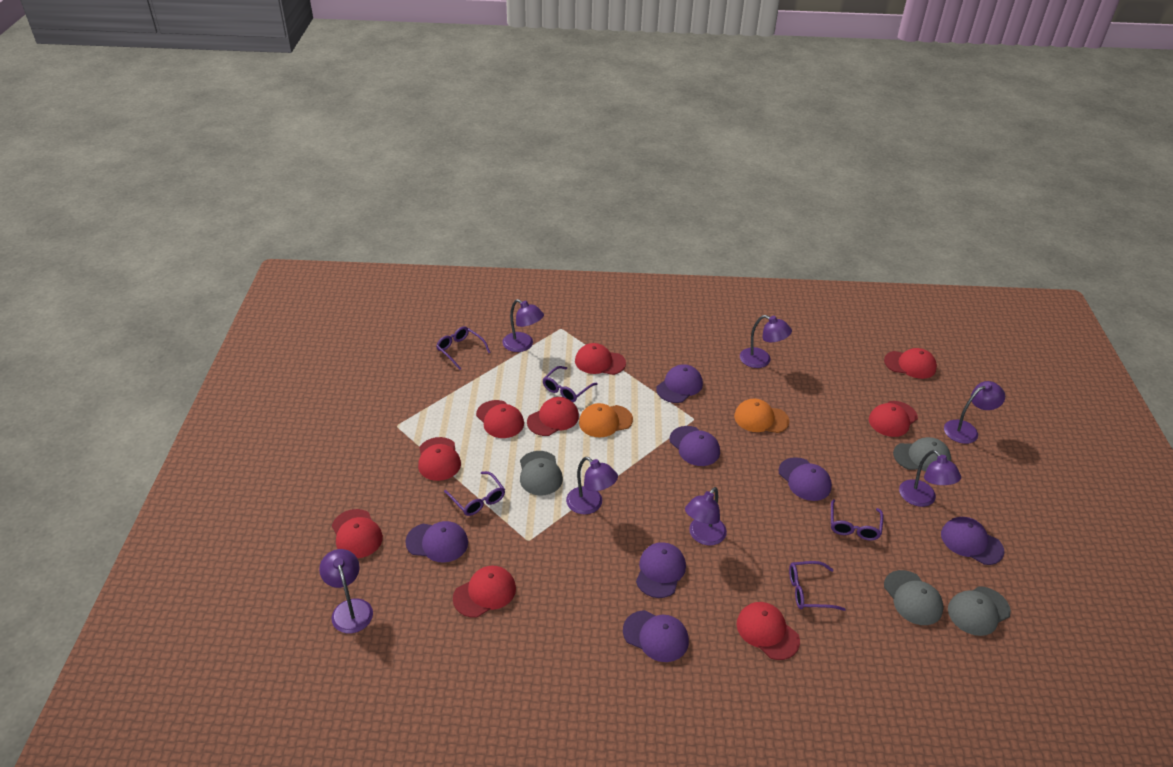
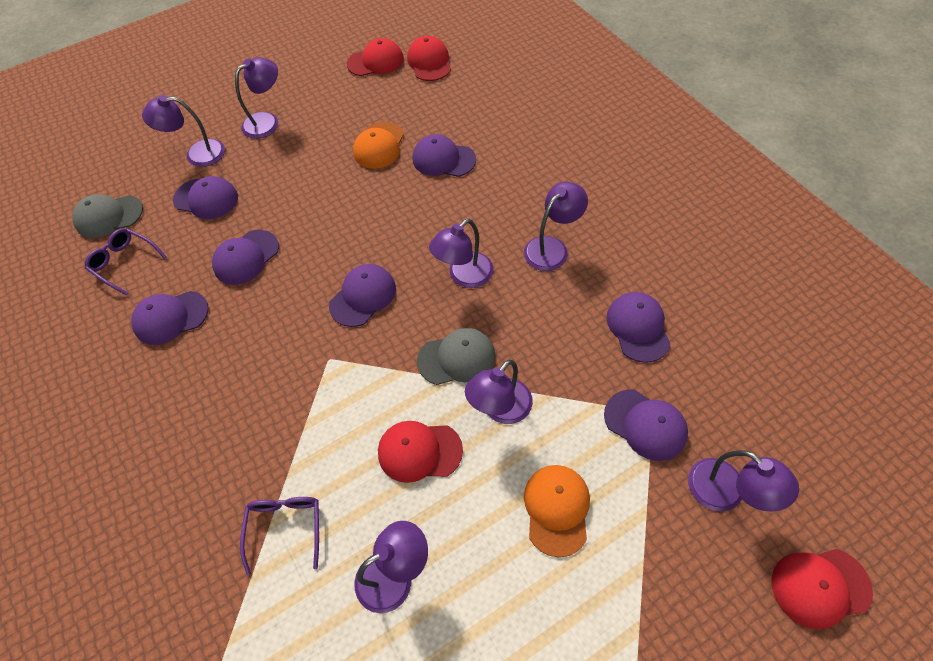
grey cap: [520,451,563,495] [884,570,943,625] [893,437,951,471] [948,586,1011,636] = 4 -> [72,194,143,238] [417,328,496,385] = 2
purple glasses: [436,326,491,370] [444,471,505,516] [543,366,598,402] [789,561,846,611] [831,499,883,541] = 5 -> [85,228,166,296] [240,497,319,575] = 2
red cap: [332,509,383,558] [418,437,461,481] [453,566,516,618] [476,400,524,438] [527,397,579,436] [575,343,626,375] [736,602,800,660] [869,401,918,437] [884,348,937,379] = 9 -> [347,38,404,76] [378,421,463,483] [407,36,451,81] [771,549,873,629] = 4

